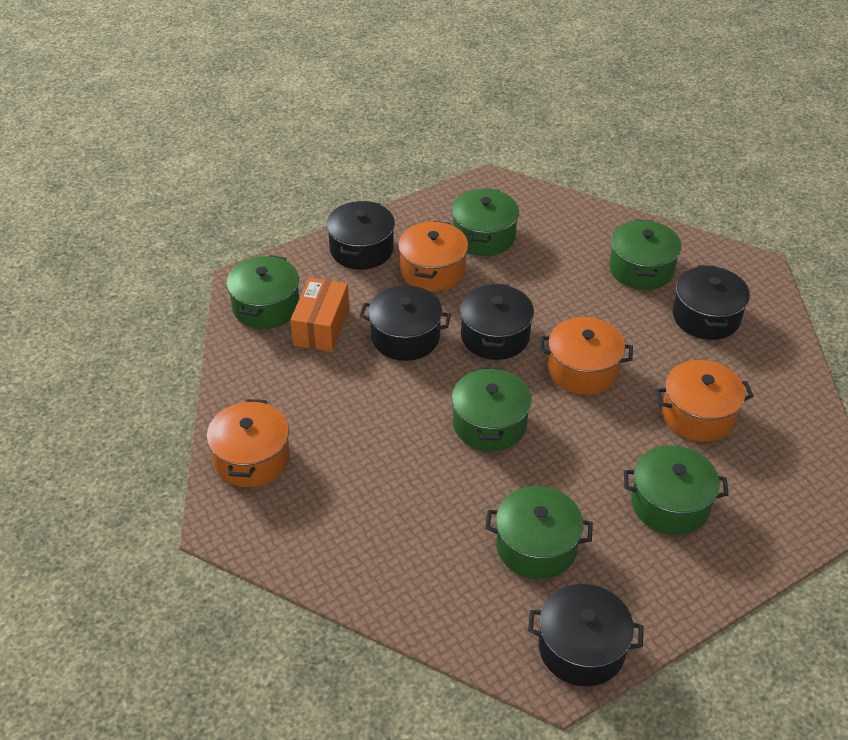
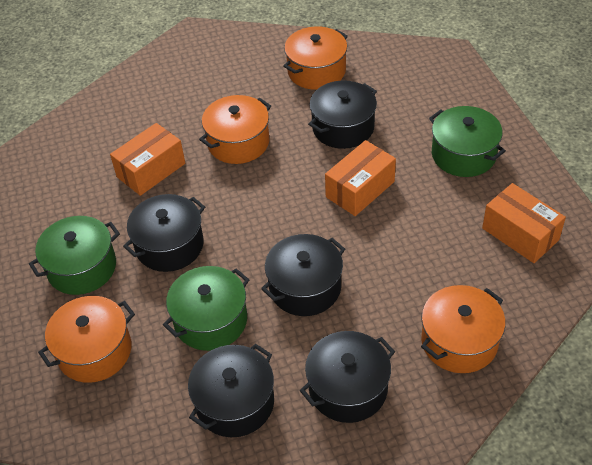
green pot: [226,255,299,329] [452,188,519,256] [452,367,532,451] [485,486,593,579] [609,219,682,290] [624,445,729,535] = 6 -> [29,216,120,295] [163,266,249,351] [429,106,506,177] = 3
orange box: [290,277,349,352] = 1 -> [110,123,185,196] [325,140,396,216] [482,183,566,263] = 3

